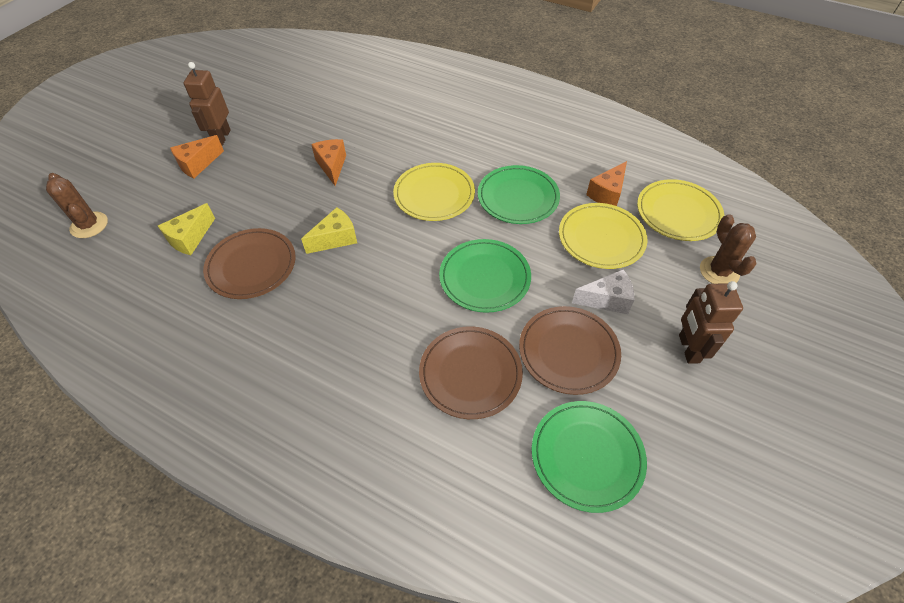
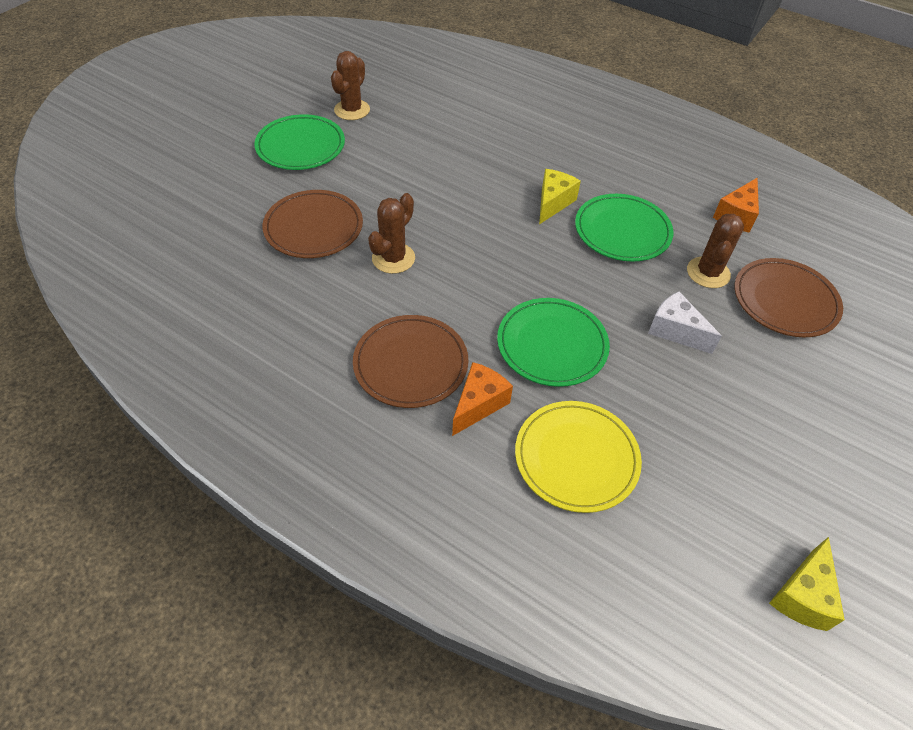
brown cactus: [46,173,108,238] [700,214,757,284] = 2 -> [331,51,370,120] [368,193,415,274] [687,214,744,288] = 3
brown robot: [184,62,231,146] [679,281,743,364] = 2 -> none = 0
orange cheese: [170,135,224,179] [311,139,346,186] [586,161,627,206] = 3 -> [452,362,513,436] [713,178,759,233] = 2
yellow plate: [393,163,475,221] [559,203,648,269] [637,179,724,241] = 3 -> [515,401,642,513] = 1

